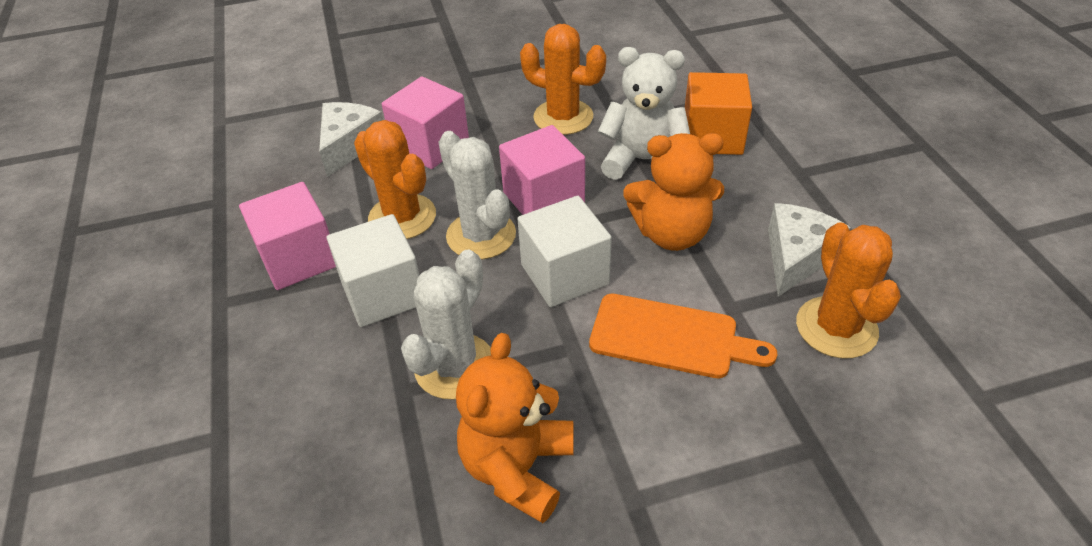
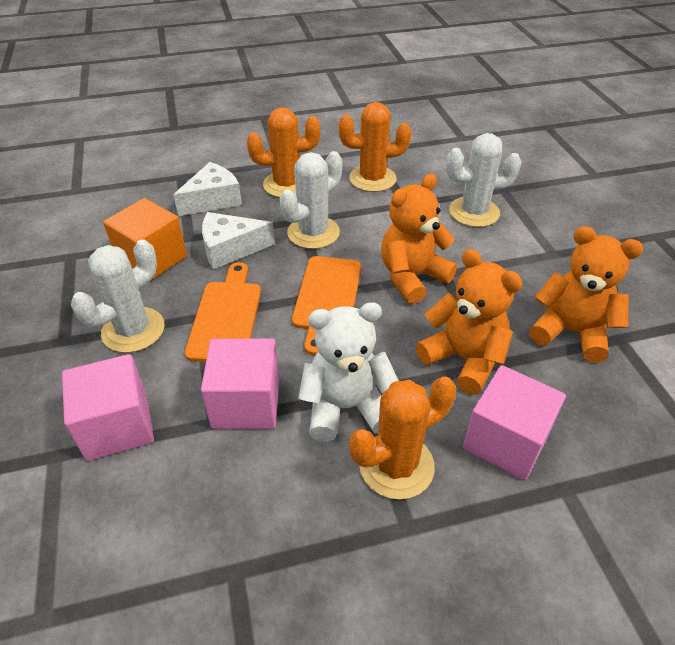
orange cutting board: [589,294,778,378] = 1 -> [185,262,261,362] [292,256,362,356] = 2
orange teddy bear: [456,333,574,523] [623,133,724,251] = 2 -> [381,174,457,304] [416,249,523,394] [529,226,643,363] = 3
white cactus: [401,250,491,400] [438,131,516,260] = 2 -> [71,239,164,353] [280,151,342,249] [446,133,522,227] = 3
white cube: [327,214,419,327] [518,196,612,307] = 2 -> none = 0

